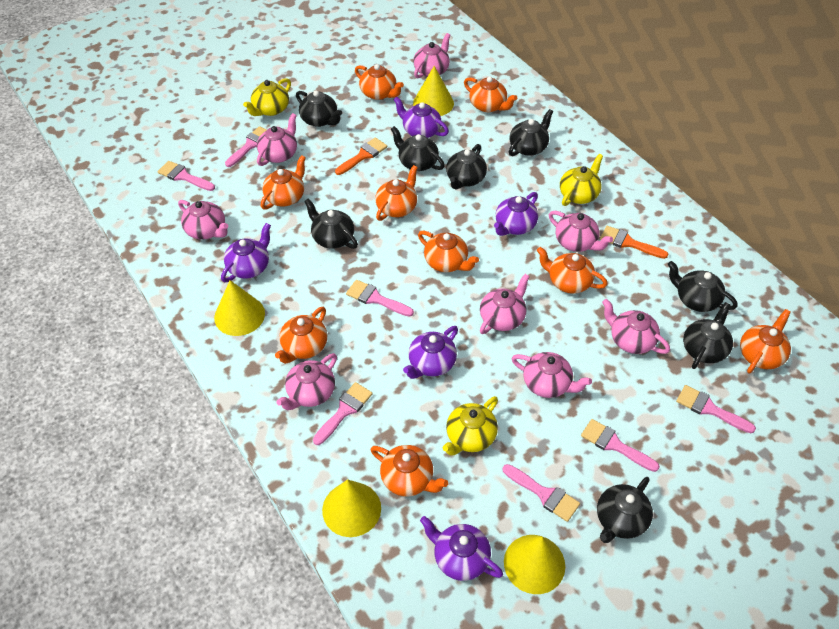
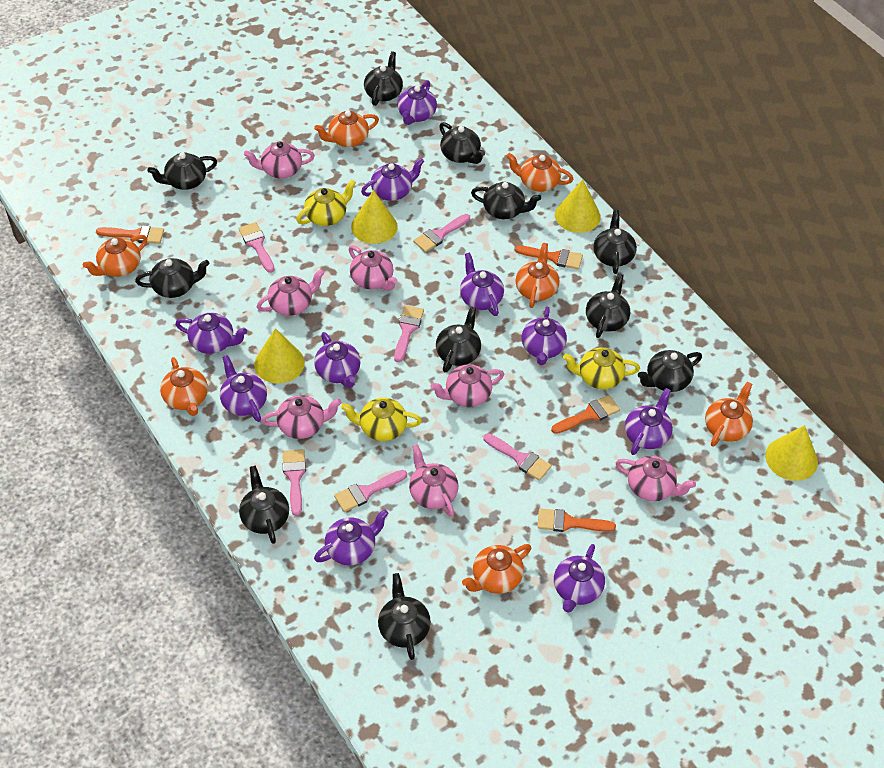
black teapot: [296,90,342,127] [304,199,358,249] [391,126,445,171] [446,144,487,190] [509,109,553,156] [597,477,653,543] [668,261,738,312] [683,302,733,369] = 8 -> [135,258,210,298] [147,152,217,190] [239,466,289,544] [364,51,403,106] [378,573,431,660] [436,306,481,372] [439,122,485,164] [471,182,541,219] [586,273,630,338] [593,210,637,274] [638,350,702,392] = 11
orange brush: [335,138,387,175] [600,226,668,259] = 2 -> [96,225,164,244] [515,246,583,270] [538,508,616,532] [551,395,620,434] = 4
orange teapot: [261,155,306,210] [275,307,327,364] [355,64,404,100] [370,445,448,496] [375,165,418,221] [418,231,479,272] [464,76,517,112] [537,247,608,294] [740,309,791,374] = 9 -> [83,235,147,277] [160,357,208,416] [314,110,379,147] [462,544,531,594] [506,153,573,192] [516,243,559,308] [705,382,753,447] = 7
pink brush: [157,161,215,191] [225,126,267,167] [313,382,373,445] [346,280,414,317] [503,464,580,522] [581,419,660,472] [676,385,756,433] = 7 -> [238,222,275,273] [283,449,306,516] [334,470,407,512] [394,305,424,362] [413,214,470,252] [483,433,552,481] = 6
pink teapot: [178,200,228,240] [257,113,297,166] [277,353,337,410] [413,33,451,78] [480,274,530,334] [511,352,592,398] [549,211,613,252] [602,299,670,354] = 8 -> [244,141,315,179] [257,269,325,316] [262,395,341,439] [349,245,398,291] [409,444,458,517] [431,364,504,407] [616,456,696,501] = 7
purple teapot: [221,223,271,282] [393,97,449,138] [403,326,458,379] [420,516,503,581] [494,192,538,236] = 5 -> [175,313,247,354] [220,355,267,422] [314,332,361,388] [314,509,389,565] [361,158,424,201] [397,80,437,125] [460,253,504,316] [522,307,567,365] [554,544,605,612] [625,388,673,455] = 10

